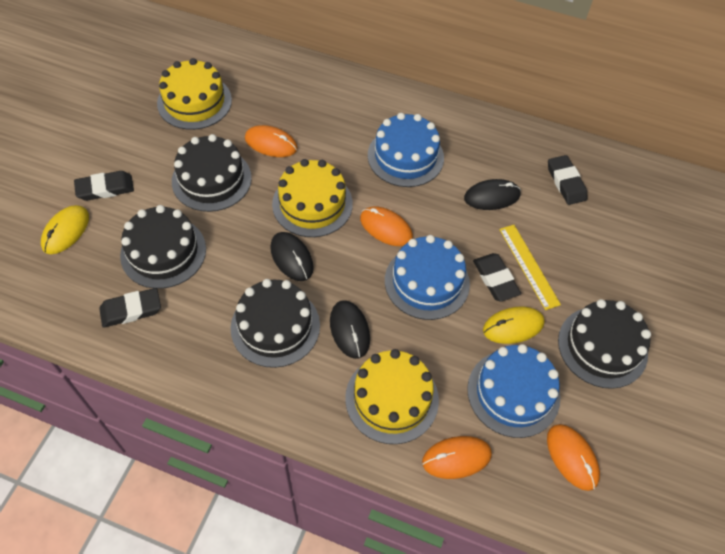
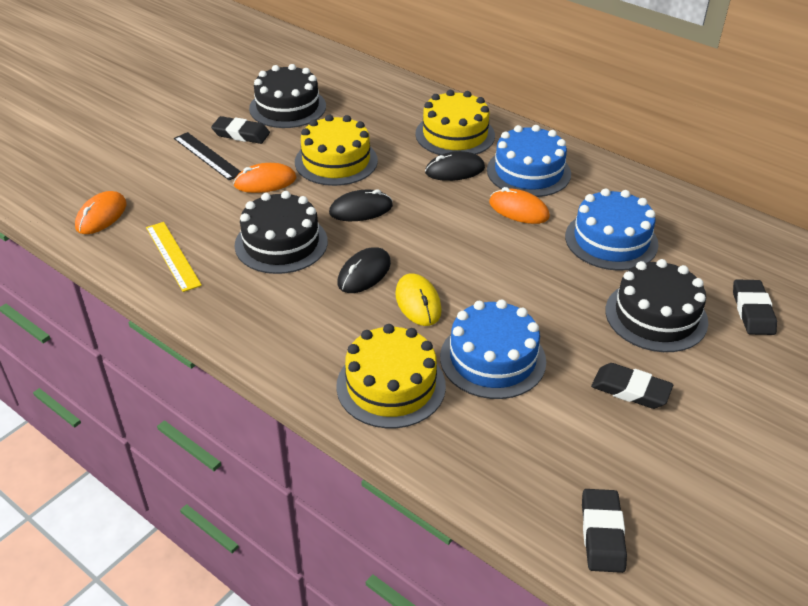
black cake: [120,205,206,289] [172,134,252,212] [230,279,320,368] [558,299,651,389] = 4 -> [235,191,328,274] [249,64,326,128] [605,259,708,352] = 3
black ruler: none = 0 -> [174,132,241,180] = 1
orange mouse: [245,125,298,157] [360,207,413,246] [422,436,492,479] [547,424,600,491] = 4 -> [75,191,126,234] [233,163,296,193] [489,187,550,224] = 3
yellow mouse: [41,205,89,254] [483,307,545,344] = 2 -> [395,273,442,326] = 1

